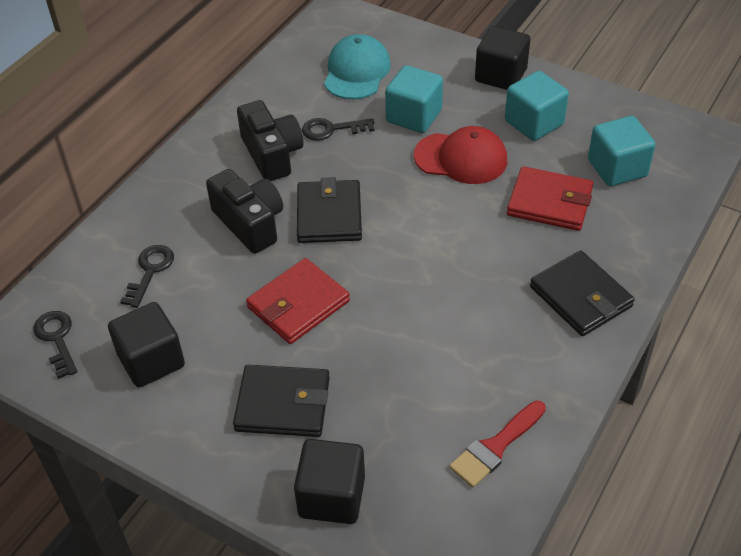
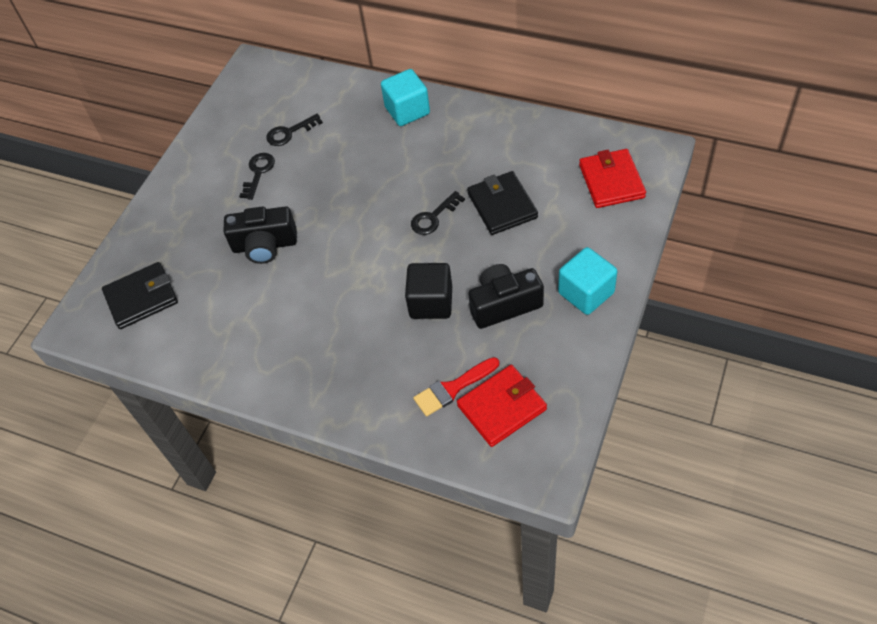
black cube: [108,302,185,388] [294,439,365,524] [475,26,530,90] = 3 -> [405,263,452,319] = 1
black wallet: [233,365,330,437] [297,177,362,243] [530,250,635,336] = 3 -> [102,262,178,329] [467,171,538,235] = 2
red cap: [414,126,507,184] = 1 -> none = 0
turquoise cap: [324,34,391,99] = 1 -> none = 0
turquoise cube: [385,65,443,133] [505,71,569,141] [588,116,655,186] = 3 -> [381,69,430,126] [558,247,617,315] = 2

